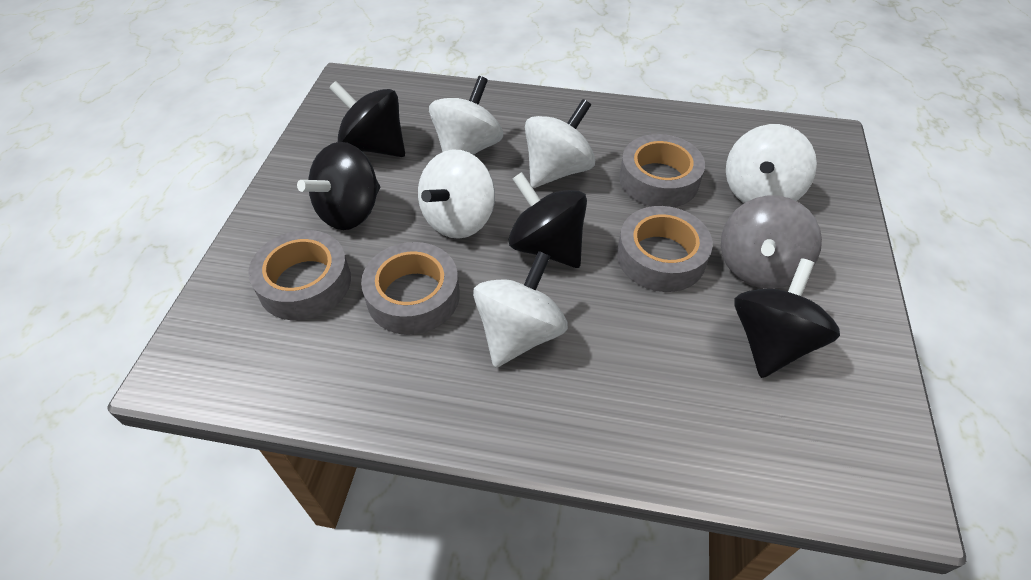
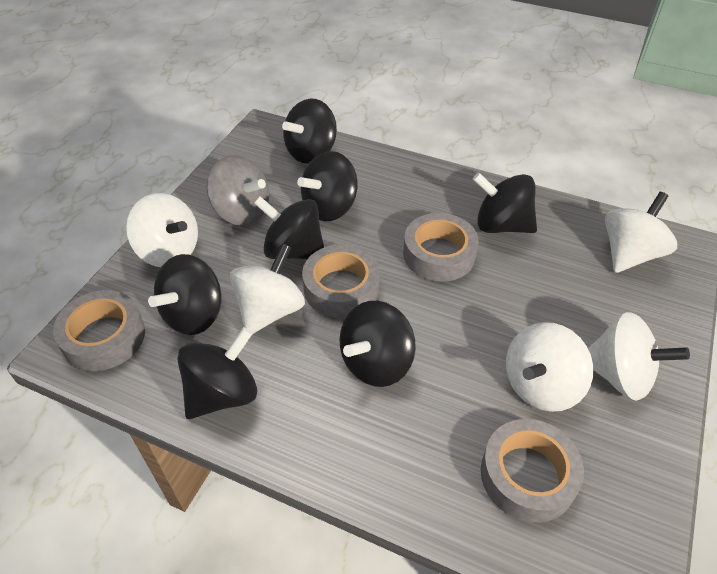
black spinning top: [297,142,380,230] [329,81,405,157] [509,172,587,268] [734,258,840,378] = 4 -> [148,254,221,335] [177,327,257,419] [254,196,324,259] [282,99,337,164] [297,151,358,221] [340,301,416,387] [473,173,537,233] = 7

